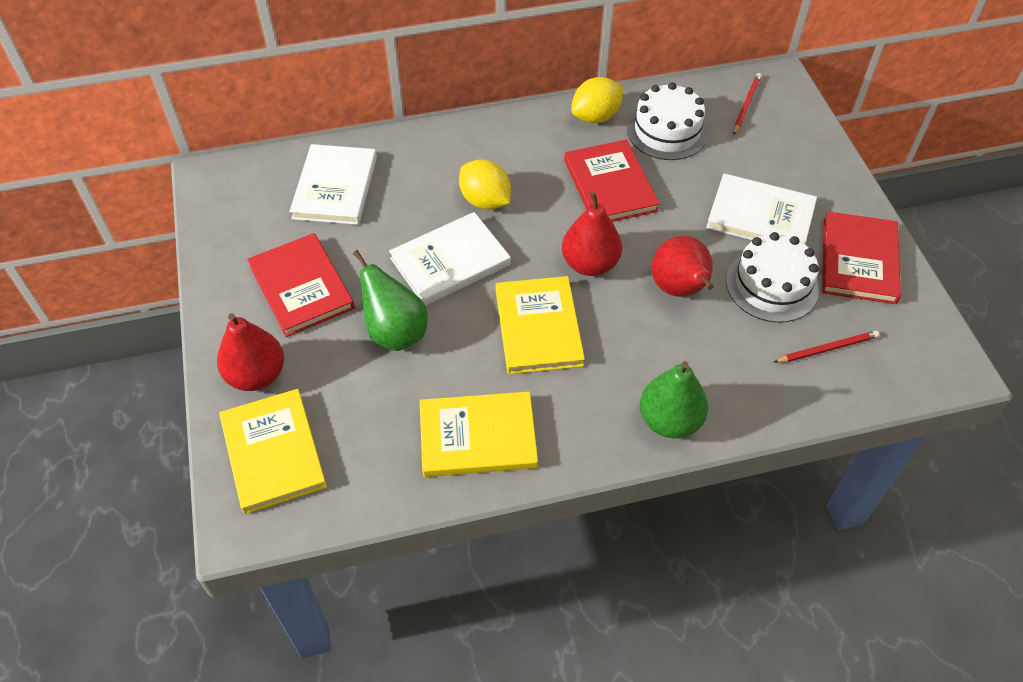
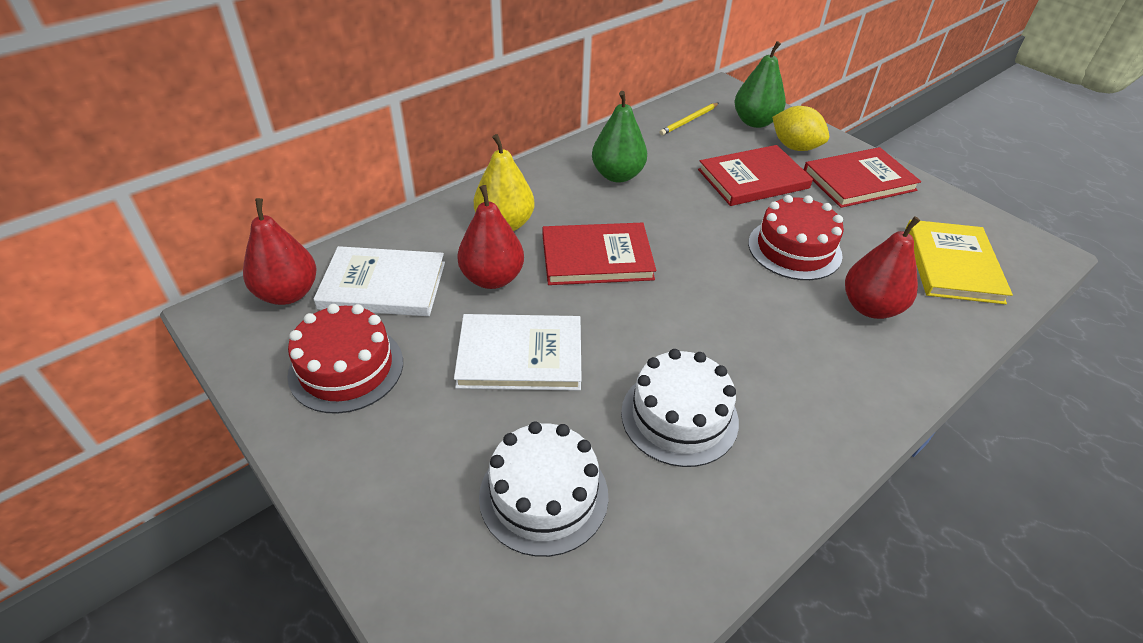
red cake: none = 0 -> [287,304,403,414] [748,195,844,280] = 2
red pencil: [733,73,762,135] [774,331,879,363] = 2 -> none = 0
white book: [289,144,377,225] [389,212,511,306] [706,173,817,244] = 3 -> [314,246,445,316] [454,314,582,391] = 2
yellow book: [219,389,327,514] [420,392,538,477] [496,276,585,374] = 3 -> [905,220,1013,304] = 1
yellow lemon: [459,159,511,210] [571,77,623,123] = 2 -> [772,106,829,151] = 1
yellow pear: none = 0 -> [474,134,535,231] = 1
yellow pencil: none = 0 -> [659,103,719,135] = 1

